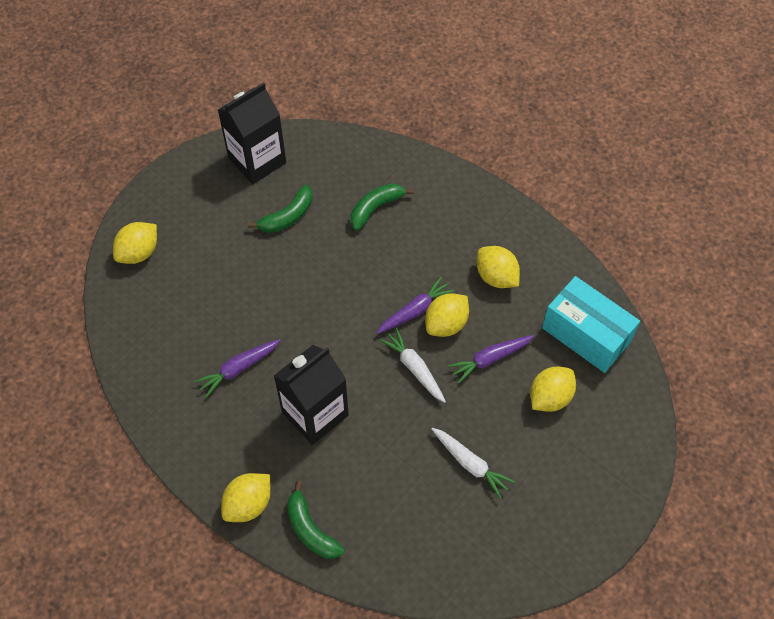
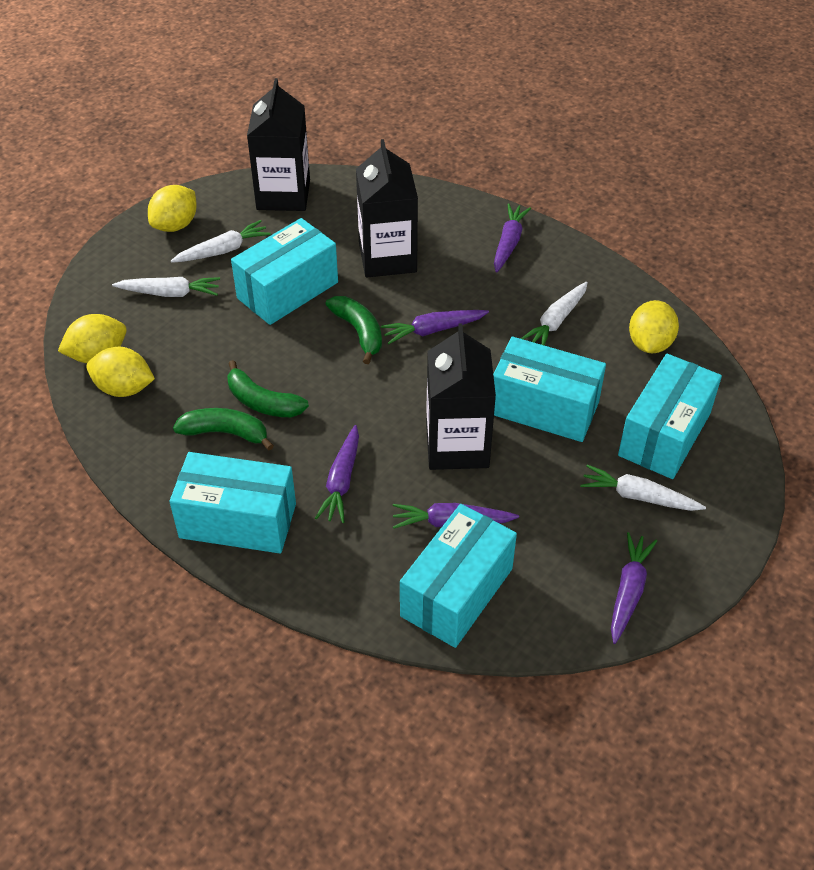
black carton: [218,83,286,184] [274,345,349,445] = 2 -> [247,78,310,211] [356,139,418,277] [426,323,496,470] = 3
purple carrot: [194,339,281,398] [376,276,455,334] [448,335,534,384] = 3 -> [315,425,359,523] [381,310,489,344] [393,503,519,529] [494,204,531,273] [611,532,657,644] = 5
turquoise box: [542,276,640,373] = 1 -> [169,452,296,553] [231,218,338,325] [400,504,517,648] [493,337,606,442] [618,353,722,479] = 5
white carrot: [379,328,446,403] [431,428,515,499] = 2 -> [112,277,220,297] [171,220,271,263] [521,282,588,346] [580,465,706,511] = 4
yellow lemon: [113,222,157,264] [221,473,270,522] [425,293,469,337] [477,246,520,288] [530,367,576,412] = 5 -> [58,314,127,363] [86,347,155,397] [148,185,197,232] [629,300,679,353] = 4

